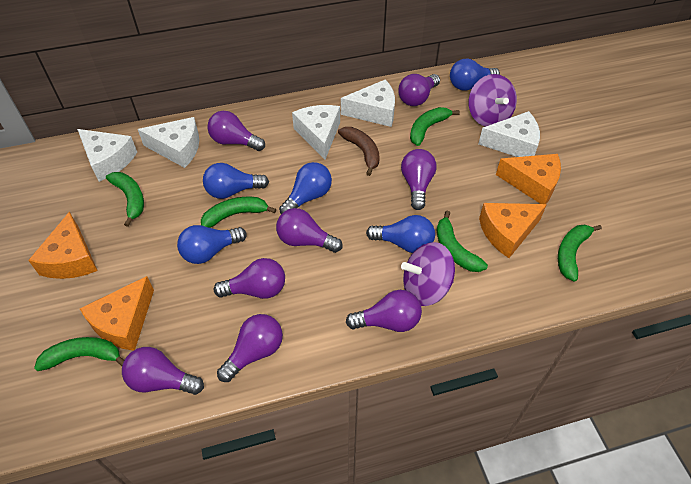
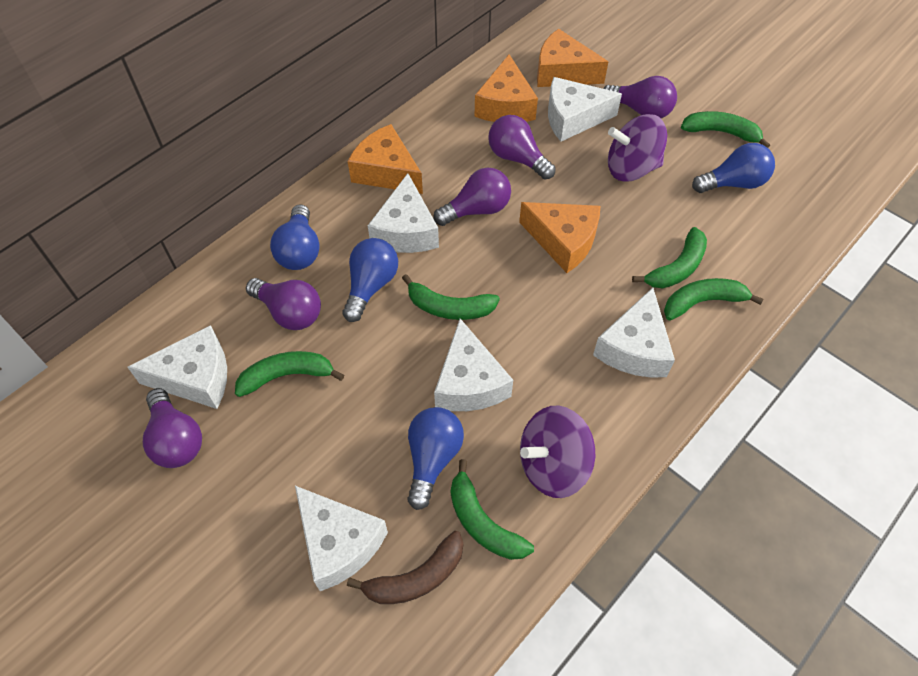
blue light bulb: [177,225,247,264] [203,163,269,199] [279,162,332,214] [366,215,435,253] [450,59,500,90] = 5 -> [270,204,320,270] [342,238,398,322] [407,407,464,510] [692,143,775,193] = 4
purple light bulb: [122,347,204,395] [207,111,265,151] [214,258,285,299] [217,314,283,382] [276,208,343,253] [346,290,422,332] [398,74,440,106] [401,149,437,210] = 8 -> [143,388,202,468] [246,278,321,330] [433,167,511,226] [488,115,555,179] [603,76,677,118] = 5
white cheese: [77,129,137,182] [138,117,199,168] [292,105,340,159] [341,79,395,127] [479,111,540,157] = 5 -> [127,325,227,409] [295,486,388,591] [368,173,439,253] [434,319,513,411] [548,77,622,142] [593,288,675,378] = 6

